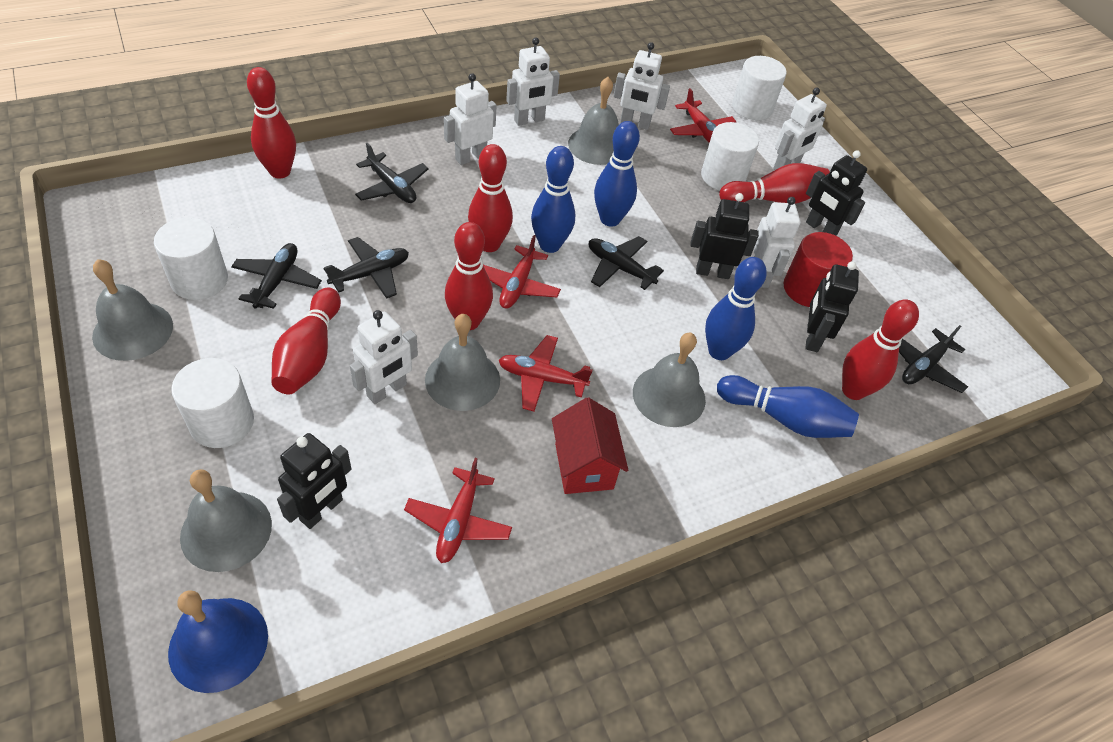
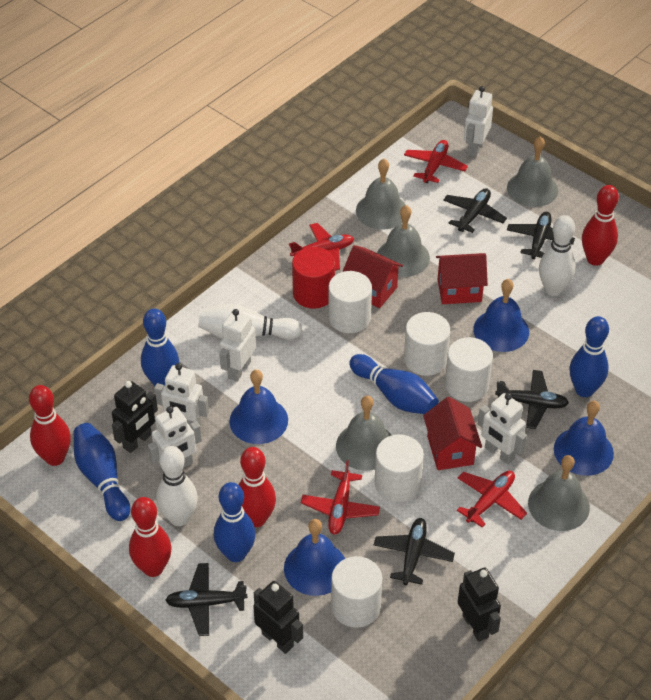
black robot: [277,433,351,529] [690,193,759,279] [805,261,859,352] [806,150,867,236] = 4 -> [112,381,158,453] [253,581,303,654] [458,568,501,642] = 3
blue bell: [168,590,268,693] = 1 -> [230,370,288,444] [284,519,345,596] [473,279,529,352] [554,401,614,476] = 4
blue bowling pin: [531,146,575,253] [594,121,640,227] [705,257,767,360] [717,375,859,438] = 4 -> [74,423,130,521] [141,308,179,386] [214,482,256,562] [350,354,439,414] [569,316,609,397] = 5
red bowling pin: [247,67,296,179] [271,288,341,394] [445,222,493,330] [468,144,513,252] [719,163,830,204] [842,299,919,400] = 6 -> [29,385,71,466] [129,497,172,577] [239,447,276,527] [582,185,619,266] = 4
red house: [552,397,628,494] = 1 -> [342,245,403,308] [423,397,482,470] [436,253,488,304] = 3
white bowling pin: none = 0 -> [156,446,198,526] [198,304,303,339] [539,215,576,296] = 3
white cylinder: [154,217,228,300] [171,358,254,448] [701,122,759,190] [732,56,787,120] = 4 -> [328,271,372,333] [331,556,382,628] [375,434,424,502] [404,312,450,376] [445,337,493,402] = 5
white robot: [350,310,418,404] [444,73,497,165] [506,37,560,126] [614,42,670,130] [753,197,800,288] [773,88,827,170] = 6 -> [148,406,202,473] [154,363,209,426] [219,309,256,382] [464,86,493,157] [478,393,527,464] = 5

